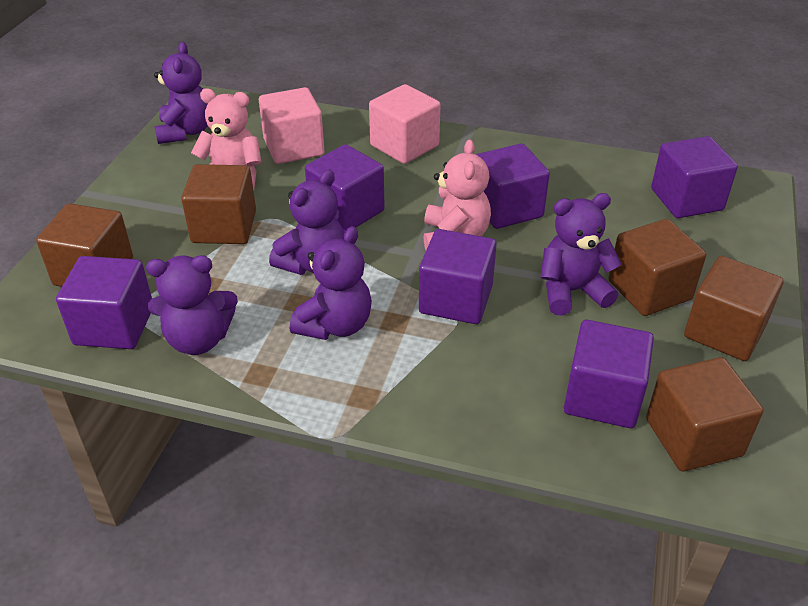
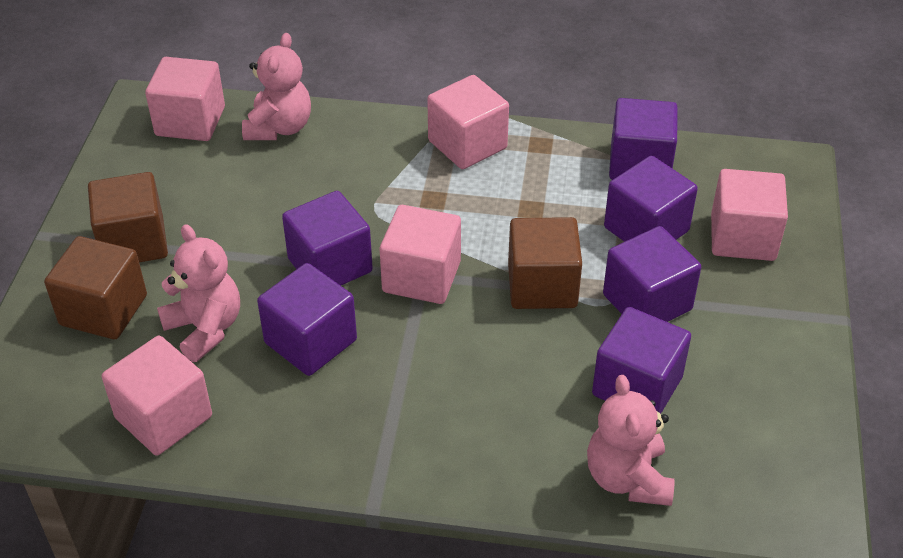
brown cube: [36,203,133,287] [181,164,256,244] [608,219,706,316] [646,357,764,472] [684,256,783,361] = 5 -> [44,236,147,339] [88,172,168,262] [508,217,582,309] = 3
pink cube: [259,87,324,164] [369,84,441,164] = 2 -> [102,336,212,455] [145,57,225,141] [380,205,461,304] [427,75,509,169] [711,169,788,261] = 5
pink teddy bear: [191,88,261,191] [423,139,491,250] = 2 -> [157,224,240,362] [242,33,311,140] [587,375,675,506] = 3
purple teddy bear: [146,255,238,355] [154,42,208,144] [269,169,344,275] [290,226,372,340] [541,193,622,315] = 5 -> none = 0

